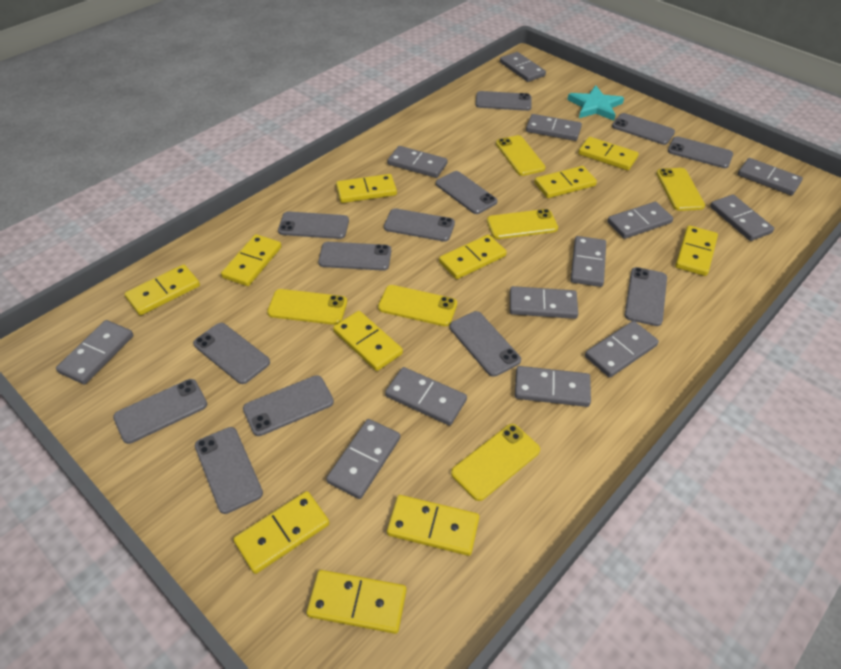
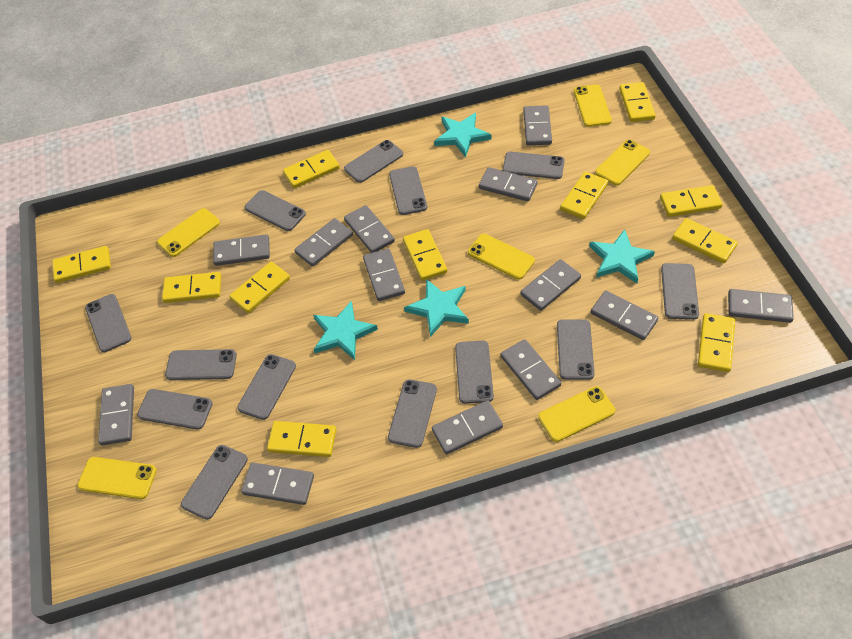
turquoise star: [567,85,624,121] = 1 -> [313,301,378,360] [404,279,469,337] [434,113,491,157] [589,229,655,284] = 4

